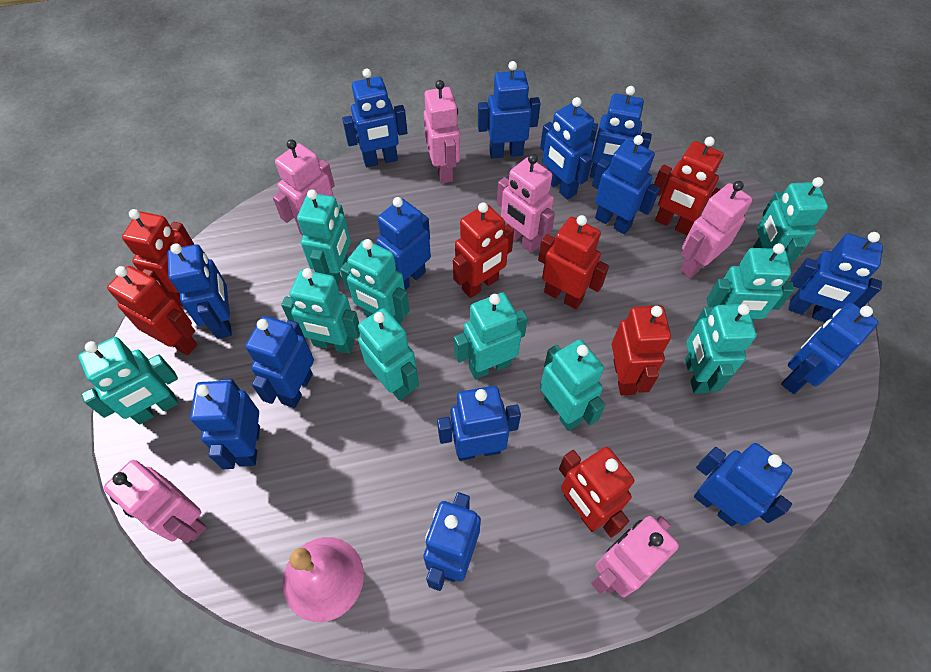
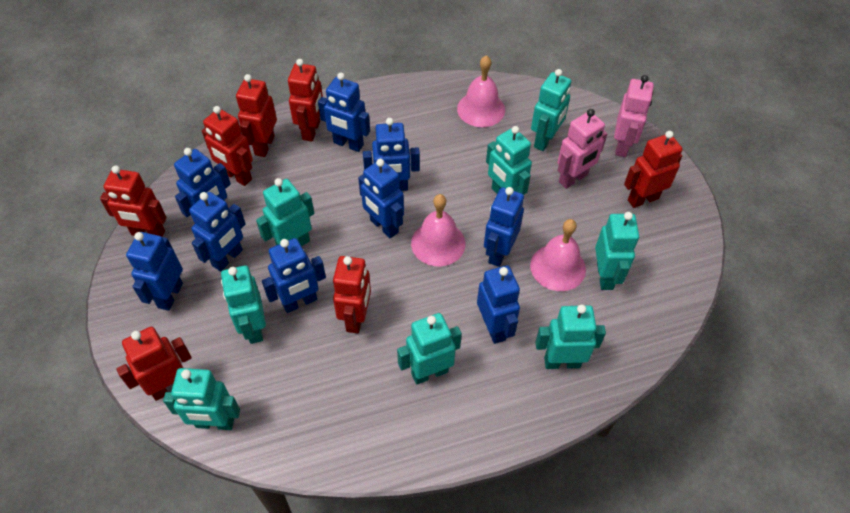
blue robot: [167,243,232,339] [190,379,260,469] [245,316,314,408] [342,68,407,167] [376,197,431,290] [423,492,481,591] [437,386,521,461] [478,61,540,159] [540,97,594,200] [589,86,652,178] [592,135,660,234] [694,443,792,527] [781,302,879,394] [788,232,883,322] = 14 -> [126,232,183,311] [174,148,231,217] [189,192,246,272] [262,238,326,313] [318,73,370,152] [358,159,404,238] [363,118,420,191] [477,265,520,344] [484,187,524,267] = 9
pink bell: [283,537,364,622] = 1 -> [411,194,465,266] [457,55,505,127] [530,219,586,291] = 3
pink robot: [103,460,207,543] [273,139,335,235] [424,80,460,184] [497,154,555,253] [591,516,679,597] [680,181,753,278] = 6 -> [558,109,607,189] [614,75,654,157] = 2
turquoise robot: [78,337,178,424] [281,268,360,354] [297,189,351,285] [340,239,410,324] [358,308,419,401] [454,293,528,379] [540,339,606,431] [685,304,756,394] [707,243,794,321] [753,177,828,266] = 10 -> [163,368,240,430] [221,265,266,344] [256,178,314,246] [397,313,462,385] [486,126,532,195] [531,69,571,151] [535,304,606,369] [595,212,639,290] = 8

